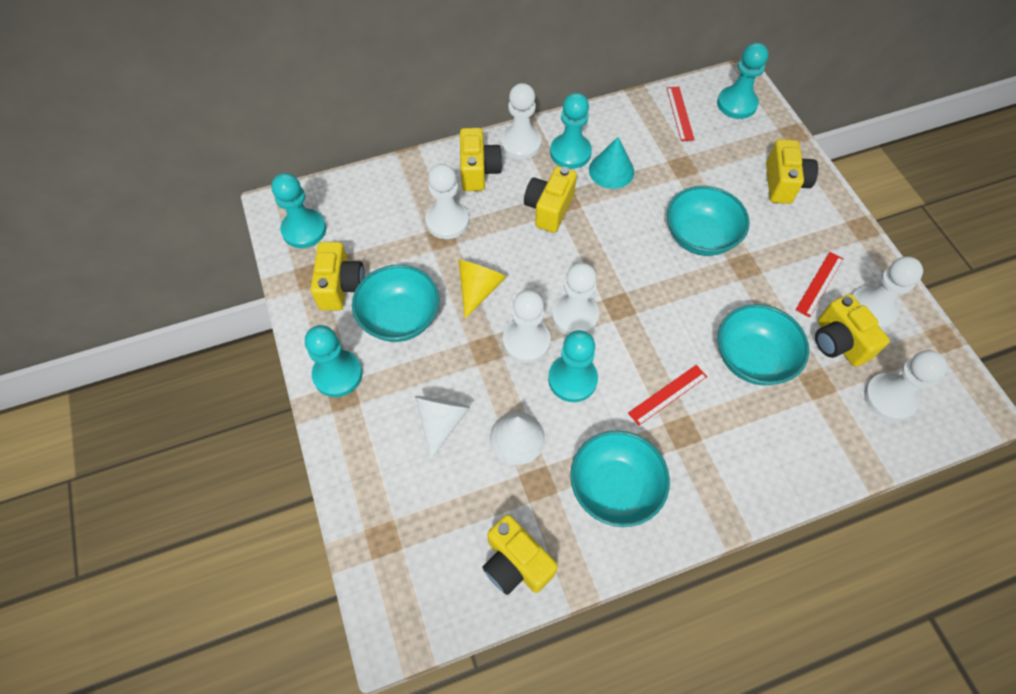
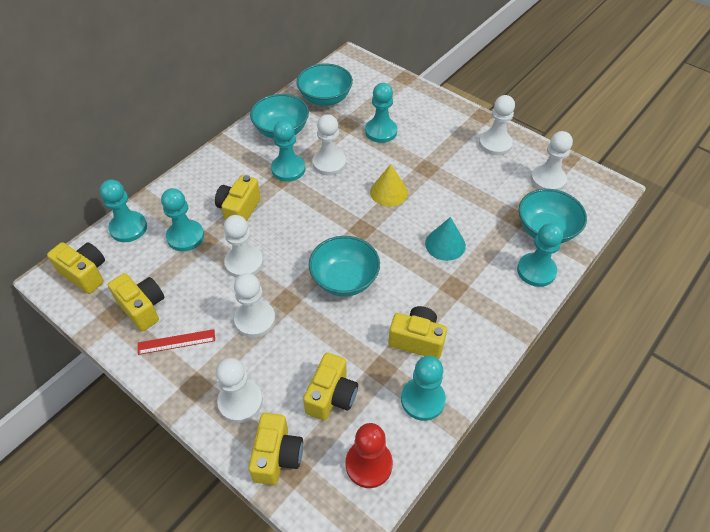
red pawn: none = 0 -> [346,423,393,488] = 1
red ruler: [628,365,707,426] [667,86,694,141] [795,252,844,317] = 3 -> [138,329,215,355] = 1
turquoise pawn: [271,173,326,248] [305,325,363,397] [548,330,598,402] [550,93,592,169] [717,43,768,119] = 5 -> [100,179,147,242] [161,188,204,251] [271,120,305,182] [365,83,397,143] [401,356,446,421] [517,223,563,287] = 6
white cone: [415,396,470,459] [489,412,545,465] = 2 -> none = 0

